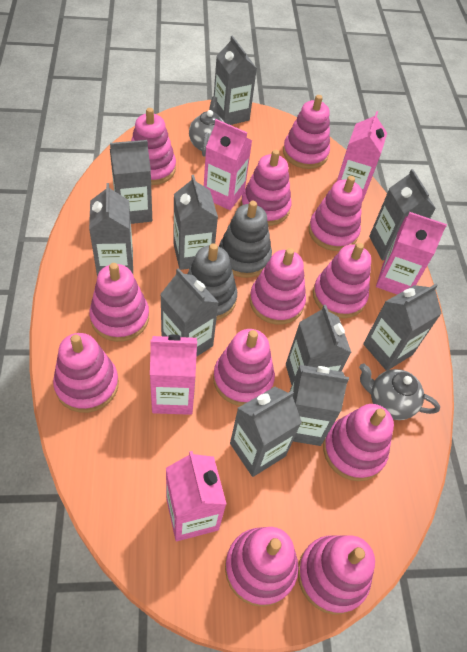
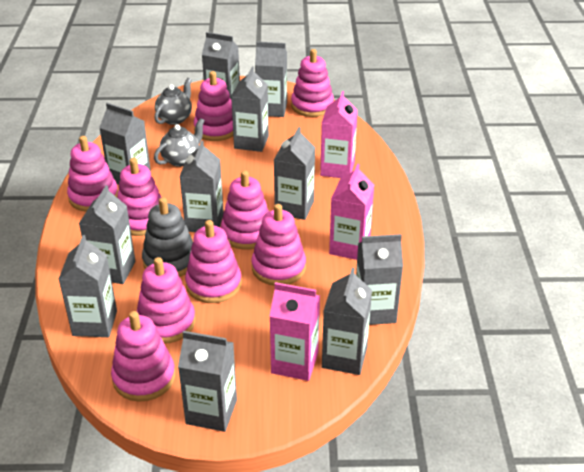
grey carton: [89,183,133,277] [110,140,152,224] [160,268,219,357] [173,175,218,270] [214,35,257,125] [230,387,302,477] [286,305,352,385] [290,365,349,446] [363,284,442,371] [369,169,436,261] = 10 -> [59,235,117,337] [79,185,135,284] [99,103,151,185] [178,331,237,432] [180,141,224,232] [202,32,240,98] [231,66,269,152] [255,42,287,117] [274,127,315,220] [322,268,372,375] [356,234,403,325] = 11
grey stacking toy: [187,243,237,320] [219,201,272,278] = 2 -> [142,197,193,277] = 1
pink carton: [150,334,197,415] [166,451,226,541] [204,119,252,210] [337,111,387,202] [376,212,447,295] = 5 -> [270,282,320,381] [320,91,358,178] [329,164,374,260] = 3
pink stacking toy: [53,333,119,413] [89,263,149,342] [131,108,176,185] [213,329,275,406] [225,527,298,607] [241,150,291,226] [249,248,306,325] [283,95,330,169] [298,535,375,615] [309,176,362,251] [313,243,371,318] [323,404,394,481] = 12 -> [67,136,118,212] [111,311,175,402] [117,158,162,236] [137,257,195,343] [185,220,242,303] [194,71,233,141] [221,170,269,250] [251,204,306,285] [291,49,334,117] = 9

